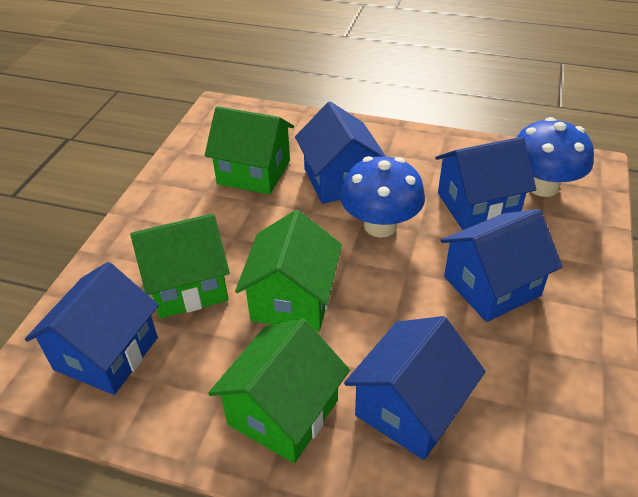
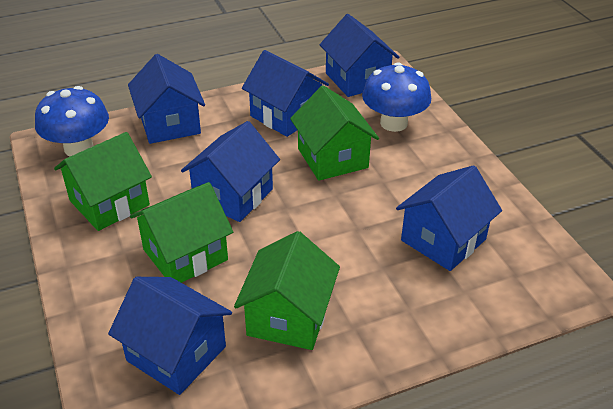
blue house: [25,262,159,395] [295,102,386,204] [344,316,486,460] [435,137,536,230] [440,209,563,322] = 5 -> [108,277,232,395] [128,54,205,144] [181,121,280,222] [242,50,329,137] [320,14,399,97] [396,165,502,271] = 6

